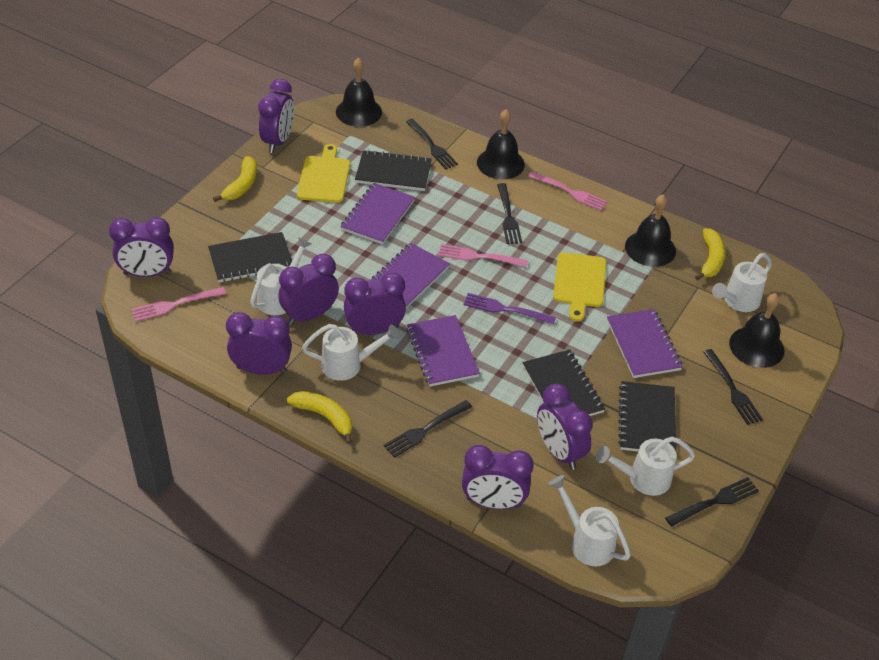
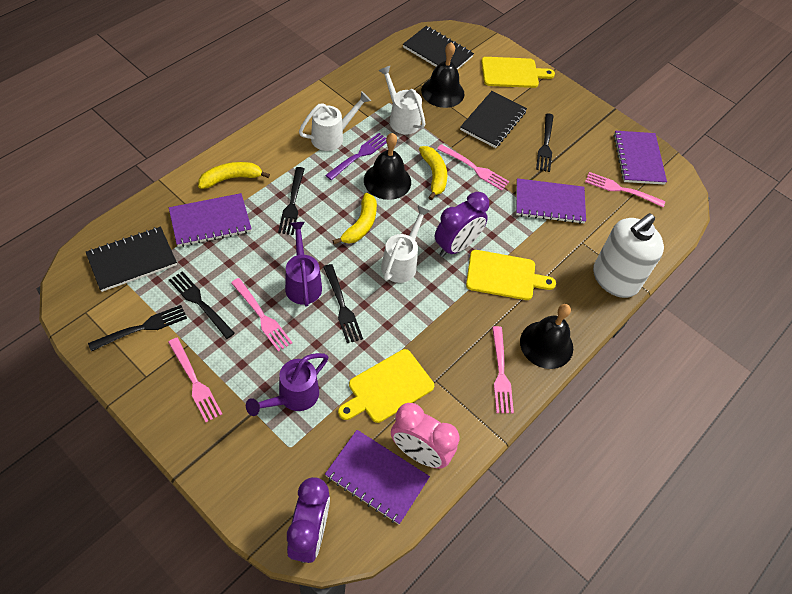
black bell: [336,57,382,127] [477,109,525,179] [625,195,676,267] [729,293,784,368] = 4 -> [364,133,411,200] [421,42,464,108] [520,304,573,369] = 3
black notebook: [208,232,292,282] [355,150,432,191] [523,349,605,416] [618,381,676,451] = 4 -> [86,227,177,292] [403,26,474,70] [460,91,527,148] = 3
pink clock: none = 0 -> [391,403,460,469] = 1
pink fork: [131,287,226,322] [438,244,528,267] [528,171,608,211] = 3 -> [168,338,222,422] [231,278,292,351] [437,144,509,191] [492,326,514,413] [585,172,665,207] = 5
purple clock: [109,217,174,277] [226,312,292,375] [258,79,294,153] [278,254,339,325] [344,272,406,335] [462,445,534,509] [537,383,593,470] = 7 -> [287,477,330,563] [435,192,489,257] = 2
purple watering can: none = 0 -> [246,353,328,416] [285,222,322,307] = 2
white soap dispenser: none = 0 -> [593,213,664,298] = 1
white watering can: [250,237,311,315] [302,324,400,381] [548,475,631,566] [596,437,695,496] [712,253,772,312] = 5 -> [299,91,371,151] [378,66,425,134] [381,205,430,283] = 3
yellow cutting board: [297,144,350,203] [553,252,606,321] = 2 -> [338,349,434,423] [466,250,556,300] [481,57,555,88] = 3

